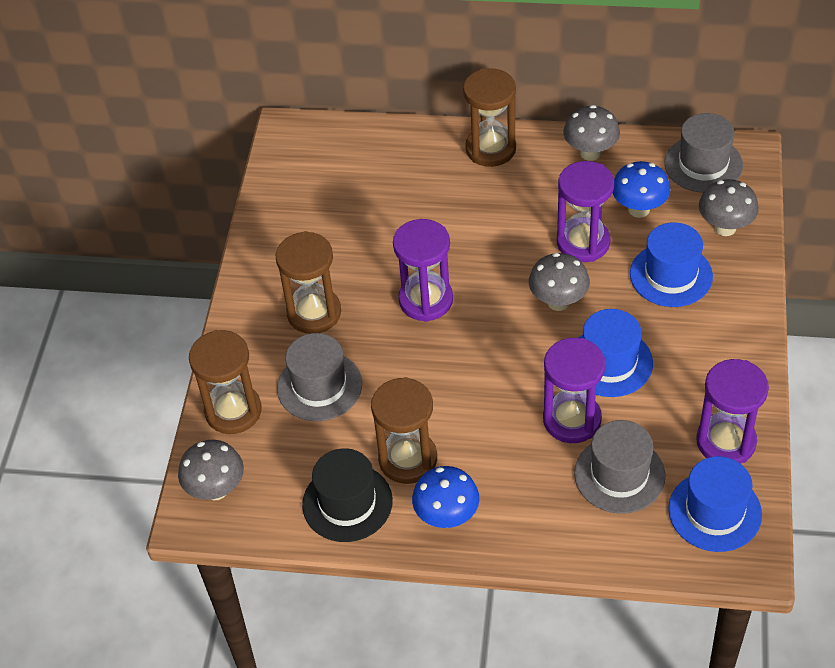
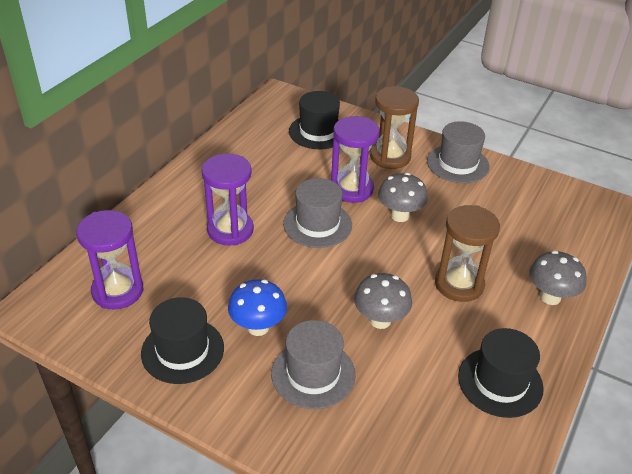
black hat: [302,448,393,542] = 1 -> [141,297,224,384] [289,91,340,149] [458,328,544,418] = 3
blue hat: [579,309,653,397] [630,222,713,307] [668,456,762,552] = 3 -> none = 0
blue mushroom: [412,466,479,528] [612,161,670,218] = 2 -> [228,279,287,336] = 1
brown hourglass: [189,330,262,434] [276,231,341,334] [371,377,437,484] [463,68,516,167] = 4 -> [370,86,419,169] [435,205,500,302] = 2
grey mushroom: [178,440,244,500] [529,253,590,311] [563,105,620,161] [699,179,759,236] = 4 -> [354,273,412,329] [378,173,428,222] [529,251,587,305] = 3
purple hourglass: [393,219,453,322] [543,338,606,443] [557,161,614,262] [696,359,769,464] = 4 -> [76,210,143,310] [201,153,254,246] [331,116,380,203] = 3

